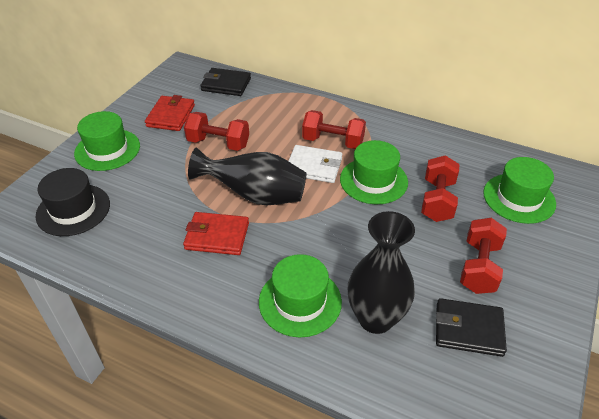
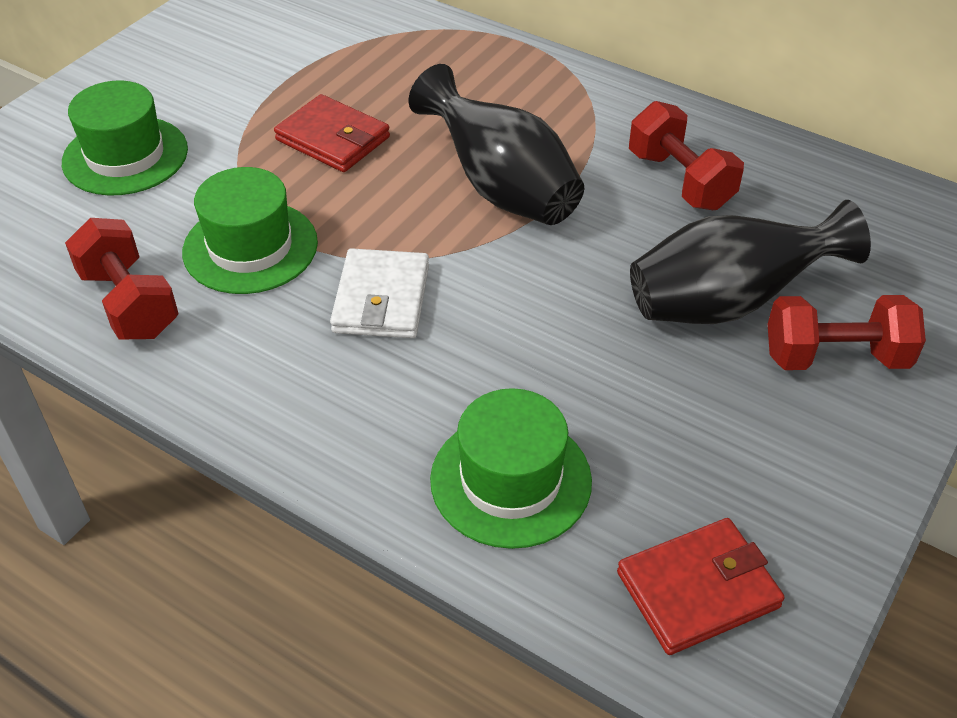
black hat: [35,168,110,236] = 1 -> none = 0
black wallet: [200,68,251,96] [436,298,507,357] = 2 -> none = 0
green hat: [74,111,140,171] [259,254,342,337] [340,140,408,204] [483,157,556,224] = 4 -> [62,81,188,195] [182,167,318,294] [430,388,592,549] = 3
red dumbbell: [184,112,249,151] [302,110,366,149] [421,155,459,222] [460,218,507,294] = 4 -> [65,218,179,339] [629,101,744,210] [768,295,926,370] = 3

